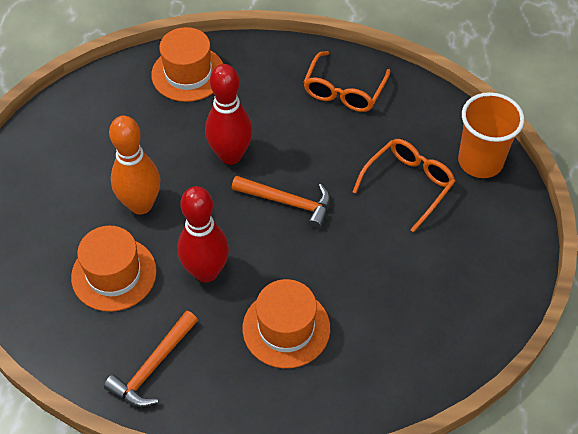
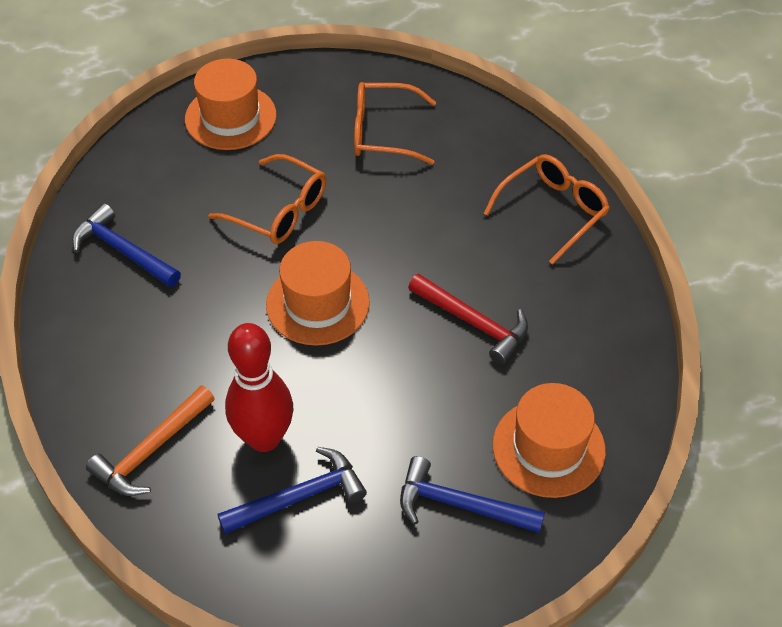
blue hammer: none = 0 -> [72,203,181,287] [217,447,367,534] [400,456,545,533] = 3
orange bowling pin: [109,116,160,215] = 1 -> none = 0
orange cup: [458,92,524,178] = 1 -> none = 0
orange glasses: [304,51,390,112] [352,139,456,232] = 2 -> [208,154,326,244] [354,82,436,165] [483,154,610,265] = 3
orange hammer: [104,311,198,407] [232,176,331,229] = 2 -> [86,385,215,496] = 1
red bowling pin: [178,186,229,282] [205,64,252,165] = 2 -> [225,323,293,452] = 1
red hammer: none = 0 -> [408,274,528,365] = 1

